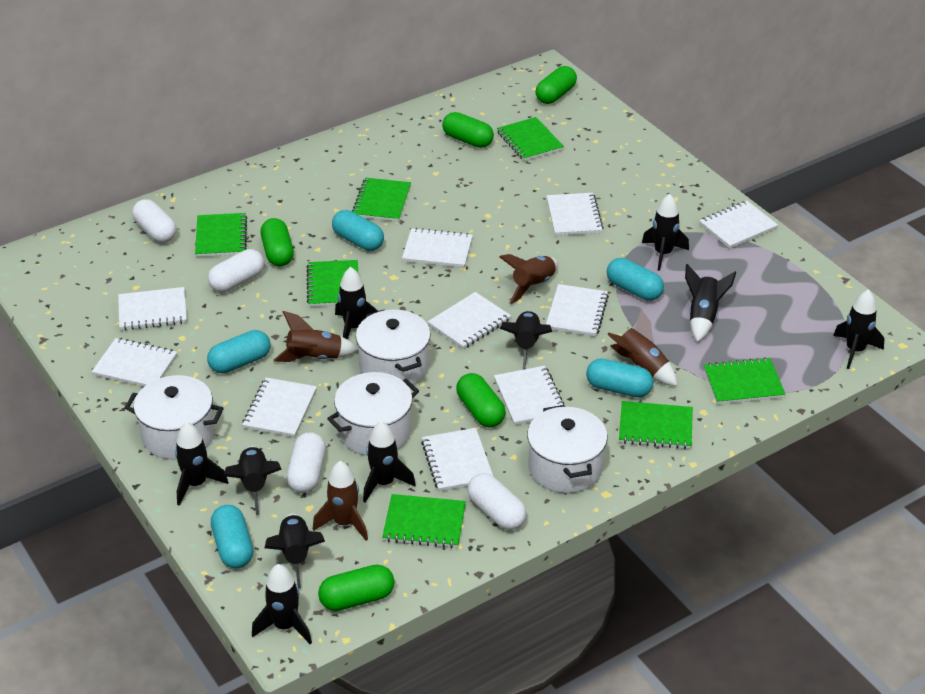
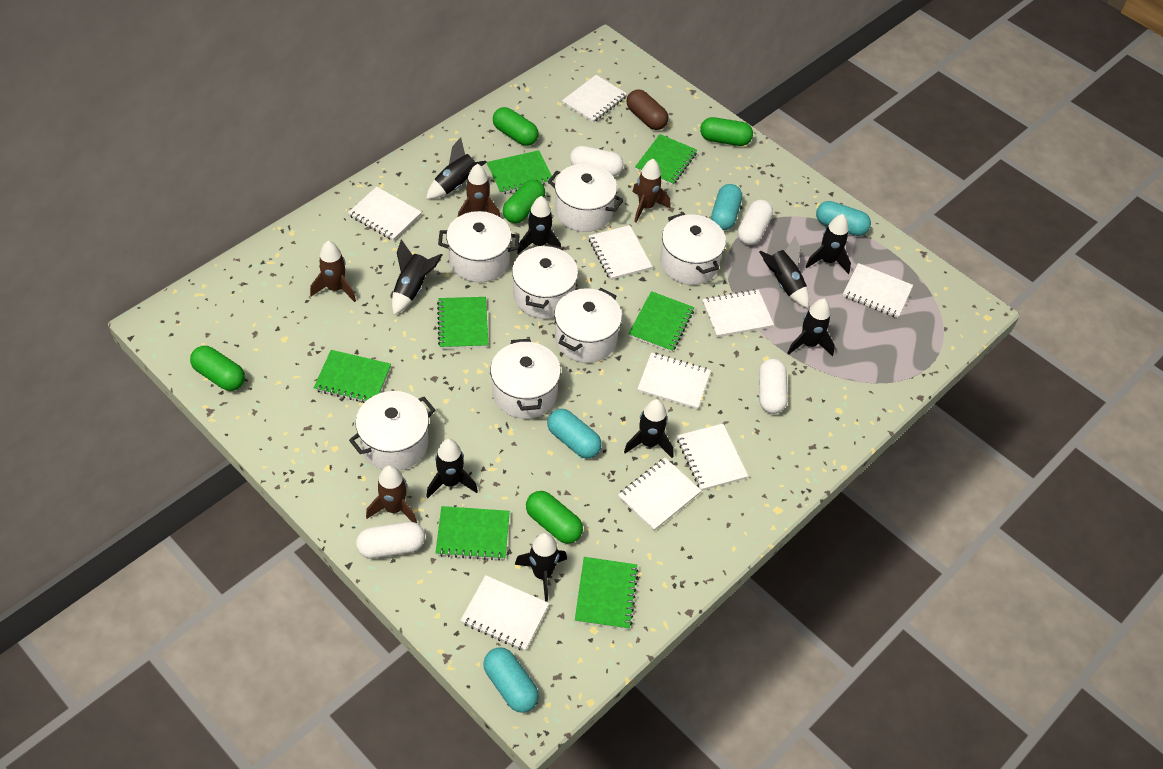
black rocket: [175,422,228,506] [224,446,282,515] [252,564,312,644] [265,513,325,588] [335,267,378,340] [363,421,416,503] [500,311,552,370] [642,194,689,271] [685,264,736,342] [833,289,884,369] = 10 -> [392,239,442,315] [426,137,487,199] [426,439,478,498] [515,533,567,602] [517,196,561,254] [624,399,673,458] [759,236,809,308] [787,299,835,356] [805,214,851,274] = 9
brown capsule: none = 0 -> [627,89,668,130] = 1
turquoise capsule: [207,330,270,373] [211,505,253,568] [332,210,384,251] [586,358,653,397] [607,258,664,301] = 5 -> [483,647,539,713] [547,409,602,459] [711,184,742,230] [816,201,871,236] = 4
white notebook: [91,338,177,387] [118,287,187,330] [242,378,317,437] [402,228,473,268] [421,428,493,491] [428,292,511,349] [494,366,564,425] [546,284,609,337] [547,193,604,236] [699,201,778,249] = 10 -> [348,187,422,241] [460,575,549,651] [562,75,627,123] [589,225,652,280] [618,458,701,531] [637,352,711,409] [677,424,748,491] [702,289,774,337] [843,263,913,318] = 9
white pot: [125,375,224,459] [327,372,419,456] [356,309,431,387] [527,405,607,493] = 4 -> [349,391,435,471] [438,211,520,282] [491,339,561,419] [512,244,578,319] [548,164,624,232] [554,288,622,363] [660,213,726,285] = 7

